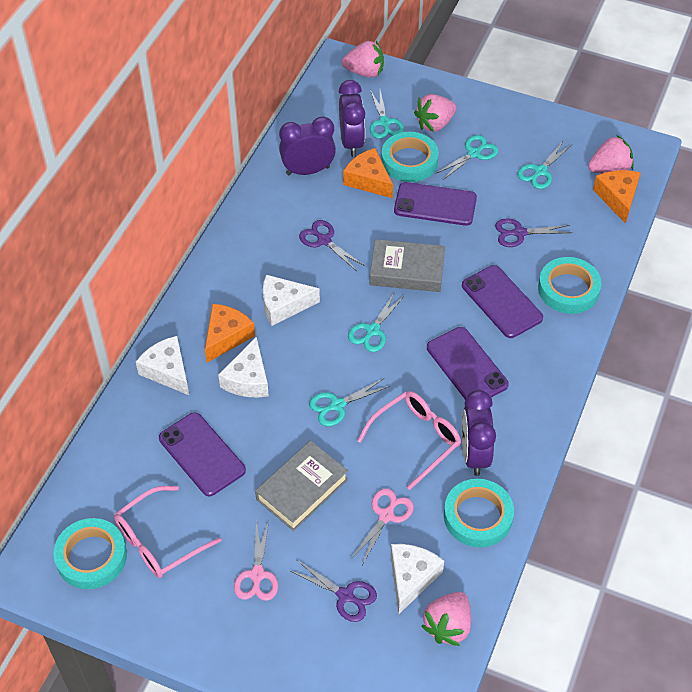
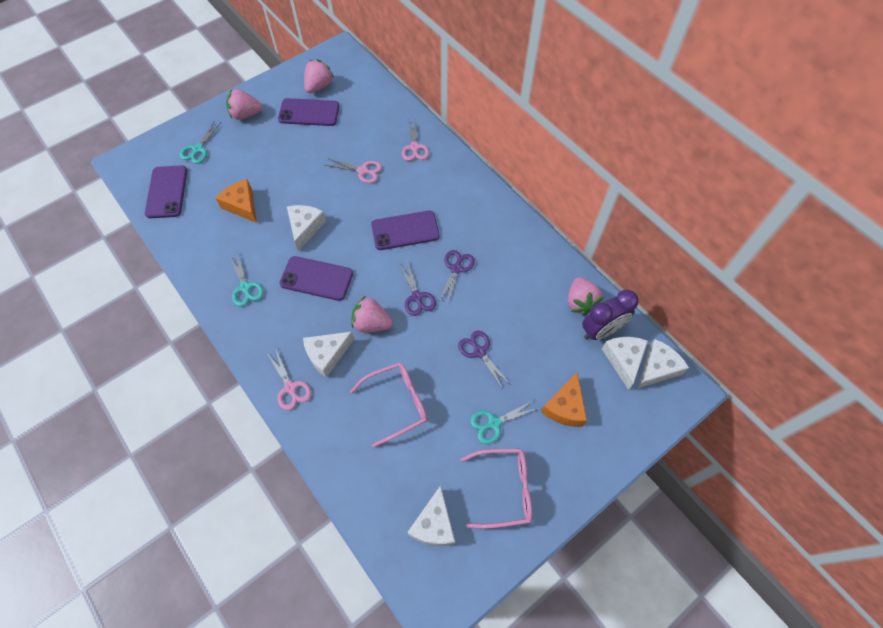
grey book: [255,440,348,531] [370,239,445,292] = 2 -> none = 0
orange cheese: [205,304,255,363] [343,148,393,198] [593,170,641,224] = 3 -> [216,179,257,223] [541,373,587,427] = 2
pink scissors: [234,520,278,601] [351,488,414,565] = 2 -> [267,350,311,410] [325,158,382,183] [402,119,429,161] = 3
purple clock: [279,116,336,175] [338,80,365,157] [462,390,496,476] = 3 -> [582,290,639,340] = 1
turquoise scissors: [309,378,390,426] [348,292,405,352] [370,90,404,139] [435,135,498,180] [517,141,571,189] = 5 -> [180,122,221,164] [230,251,264,306] [470,400,539,444] = 3
turquoise tape: [53,518,127,589] [381,132,439,182] [444,479,514,548] [538,257,602,314] = 4 -> none = 0
white cheese: [136,336,189,395] [218,337,269,397] [263,275,320,326] [391,544,444,614] = 4 -> [287,205,326,251] [303,332,354,378] [407,485,455,546] [602,337,648,390] [638,339,689,389] = 5

